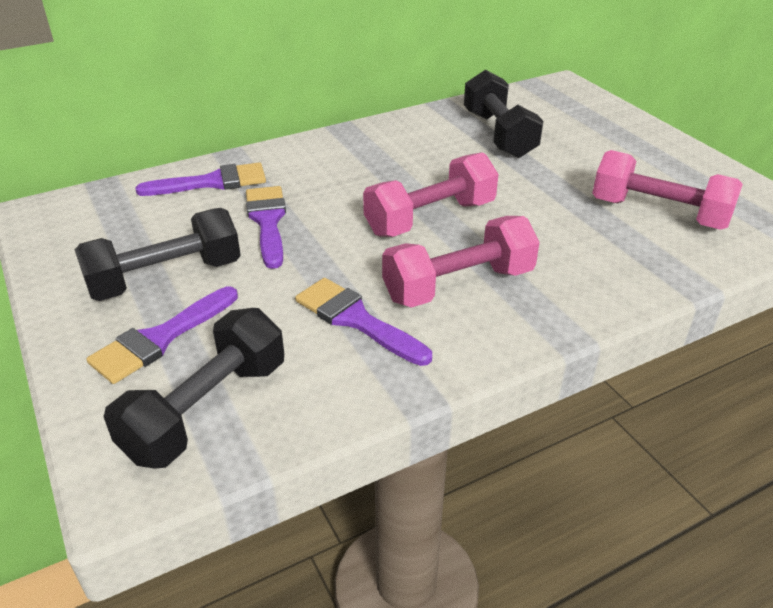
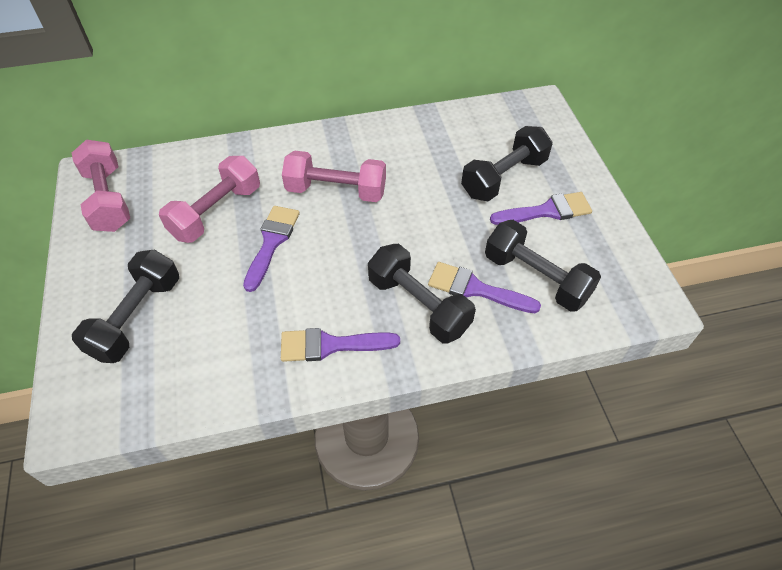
black dumbbell: [75,208,241,301] [104,308,284,469] [464,70,543,158] = 3 -> [72,249,179,363] [368,244,476,343] [461,126,553,201] [485,220,601,312] = 4

